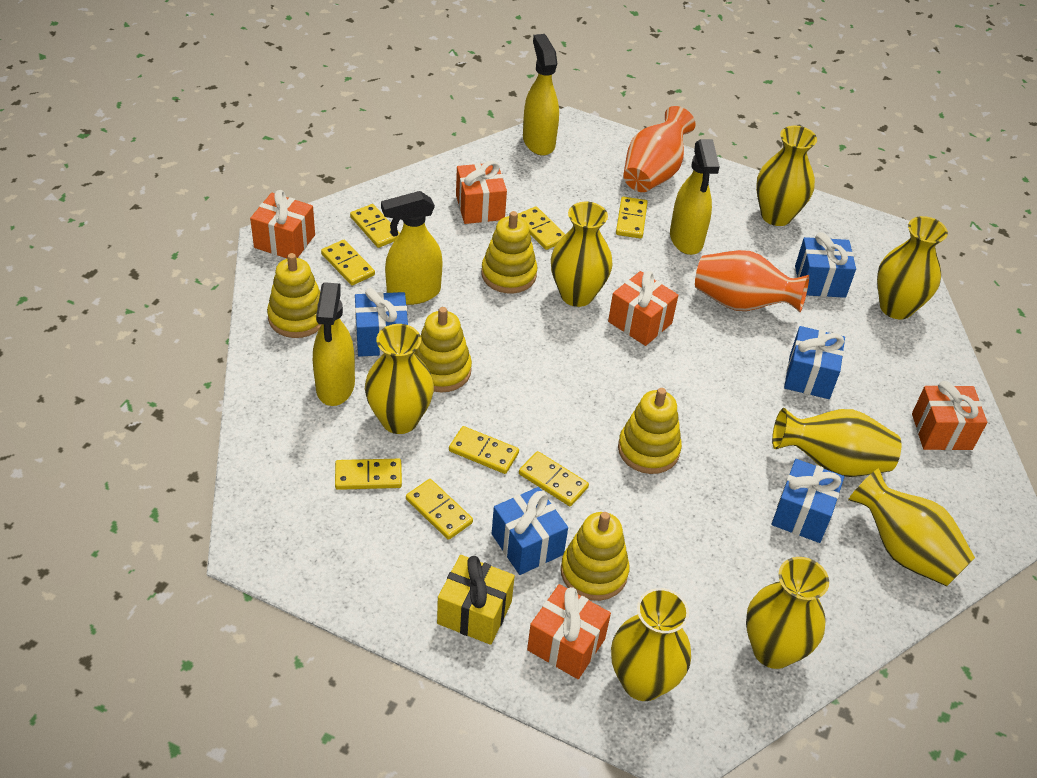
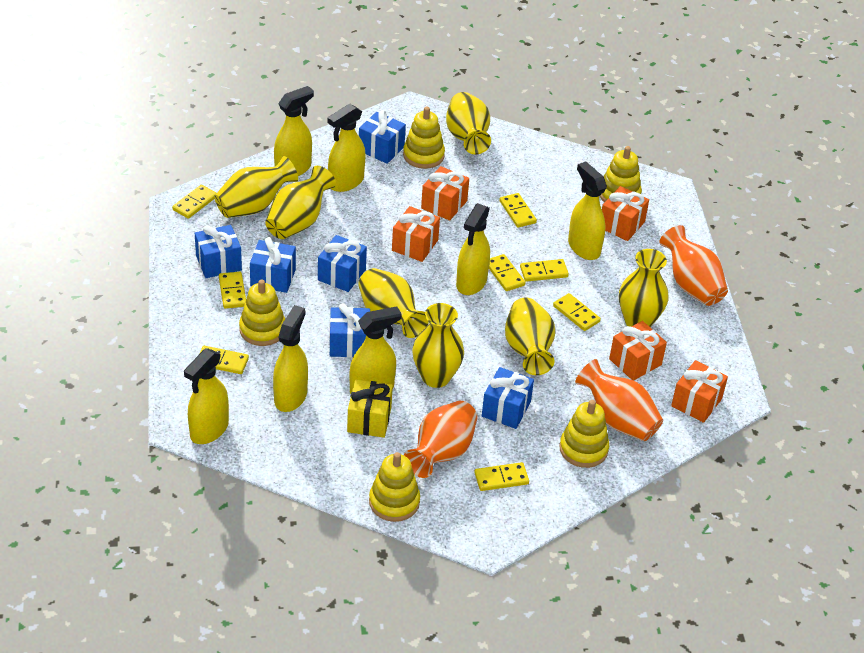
blue gift: [355,288,408,357] [492,487,568,575] [771,459,844,543] [784,326,845,399] [795,232,856,298] = 5 -> [195,225,242,278] [250,237,296,293] [318,235,367,292] [329,303,370,357] [359,110,406,164] [482,367,534,429] = 6
orange vase: [623,106,696,192] [695,250,809,312] = 2 -> [404,401,477,478] [575,359,663,441] [659,225,728,306] = 3
yellow spray bottle: [313,282,355,406] [381,191,443,305] [523,34,559,156] [670,139,720,255] = 4 -> [184,349,229,444] [273,305,308,412] [274,86,314,176] [328,104,366,192] [349,306,402,394] [456,203,490,295] [568,161,607,260] = 7
yellow vase: [365,324,434,434] [551,202,613,307] [611,588,691,701] [746,557,829,669] [756,126,817,226] [772,408,901,477] [848,468,975,586] [877,216,948,319] = 8 -> [214,156,298,218] [265,166,336,239] [358,268,429,338] [412,303,464,388] [446,92,491,154] [505,298,555,375] [619,249,668,327] = 7

